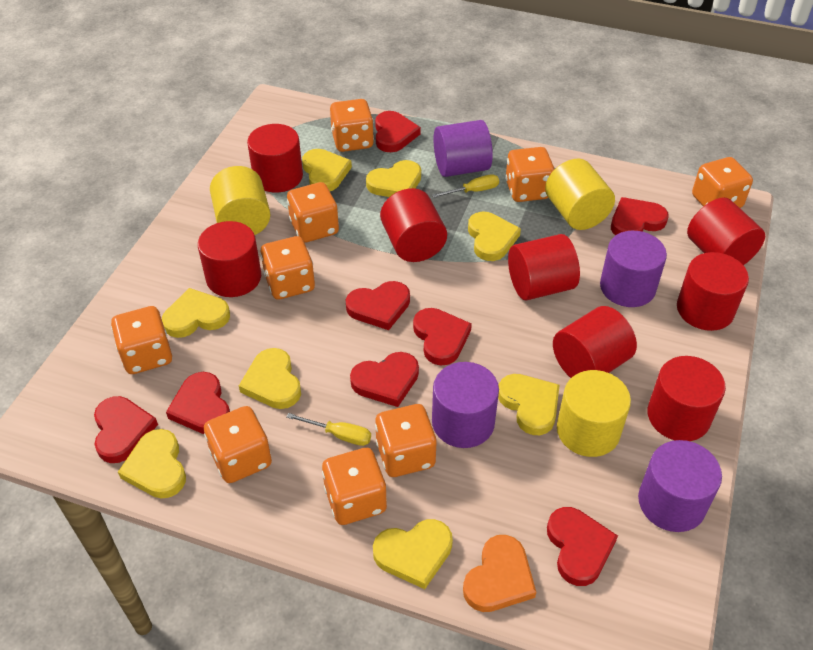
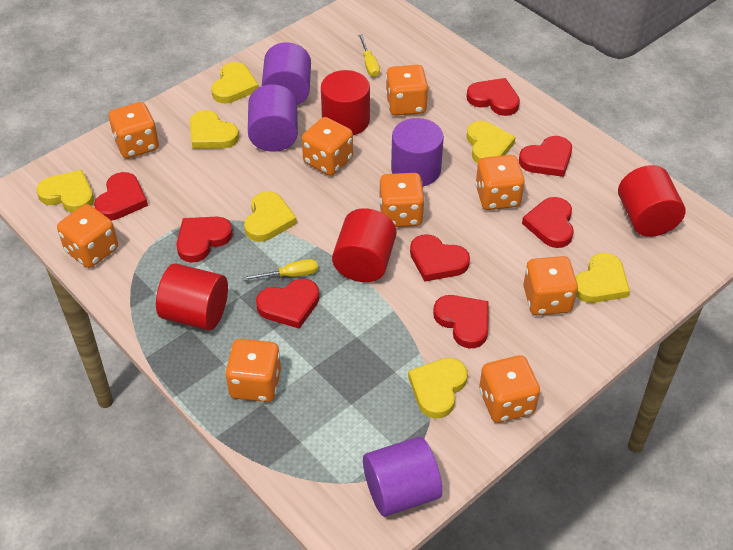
orange heart: [463,535,536,612] = 1 -> none = 0
red cylinder: [198,221,261,297] [247,124,303,193] [380,188,447,262] [508,234,580,301] [553,306,637,378] [647,356,726,441] [677,252,749,331] [687,197,765,265] = 8 -> [156,263,228,330] [321,70,370,135] [332,208,397,282] [618,165,685,237] = 4
yellow cylinder: [210,166,271,235] [545,158,615,230] [557,370,631,457] = 3 -> none = 0
yellow heart: [118,429,186,499] [162,288,230,338] [239,348,301,409] [302,149,352,191] [366,160,421,197] [373,519,453,589] [468,212,521,261] [498,374,559,435] = 8 -> [37,170,94,213] [190,110,239,149] [211,62,259,103] [244,191,297,242] [408,358,468,419] [467,121,516,164] [575,253,630,303] = 7

